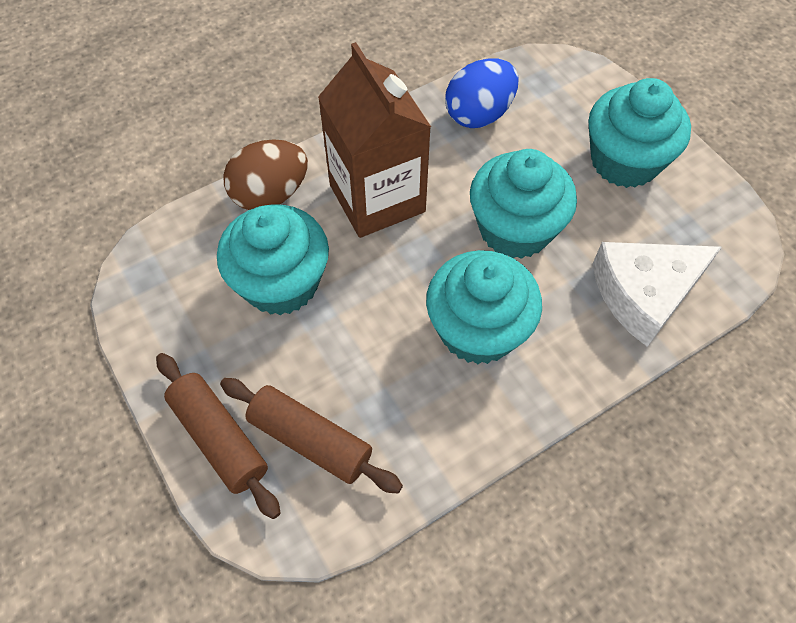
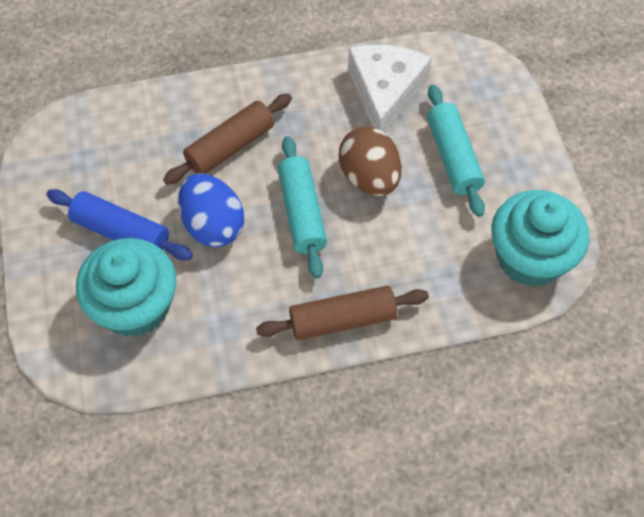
blue rolling pin: none = 0 -> [46,189,193,260] = 1
brown carton: [318,42,431,238] = 1 -> none = 0
turquoise cupcake: [217,204,329,315] [426,250,542,364] [470,149,577,259] [588,78,691,188] = 4 -> [76,238,177,337] [492,190,589,287] = 2
turquoise rolling pin: none = 0 -> [278,136,327,278] [427,85,485,217] = 2

